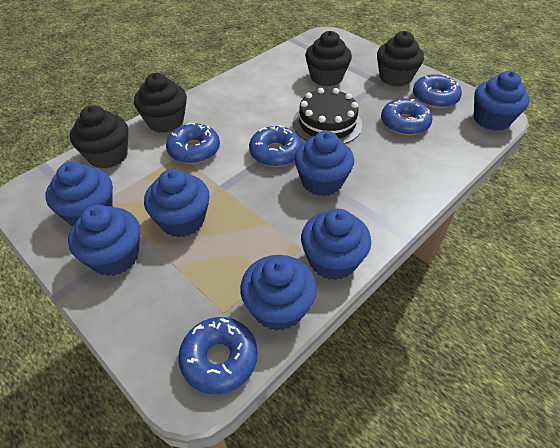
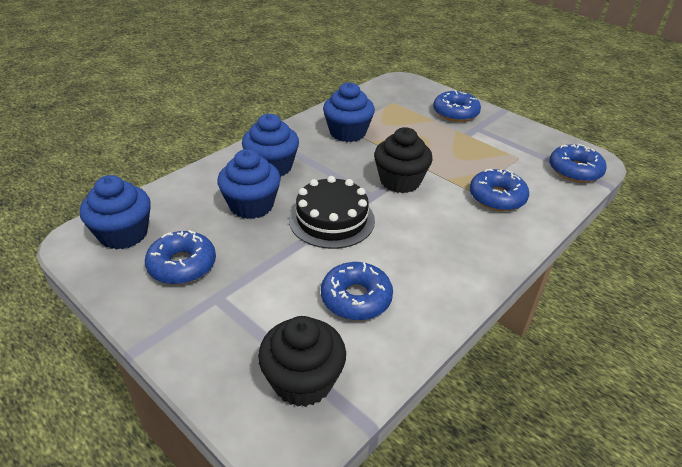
black cupcake: [70,105,128,169] [134,73,187,133] [305,31,352,86] [377,31,424,87] = 4 -> [258,316,346,407] [374,127,433,193] = 2
blue cupcake: [46,162,113,226] [68,205,140,276] [144,169,210,237] [240,255,317,331] [294,131,354,196] [301,209,371,280] [474,71,530,131] = 7 -> [80,175,151,250] [217,149,281,219] [242,114,299,177] [323,82,375,142] = 4

